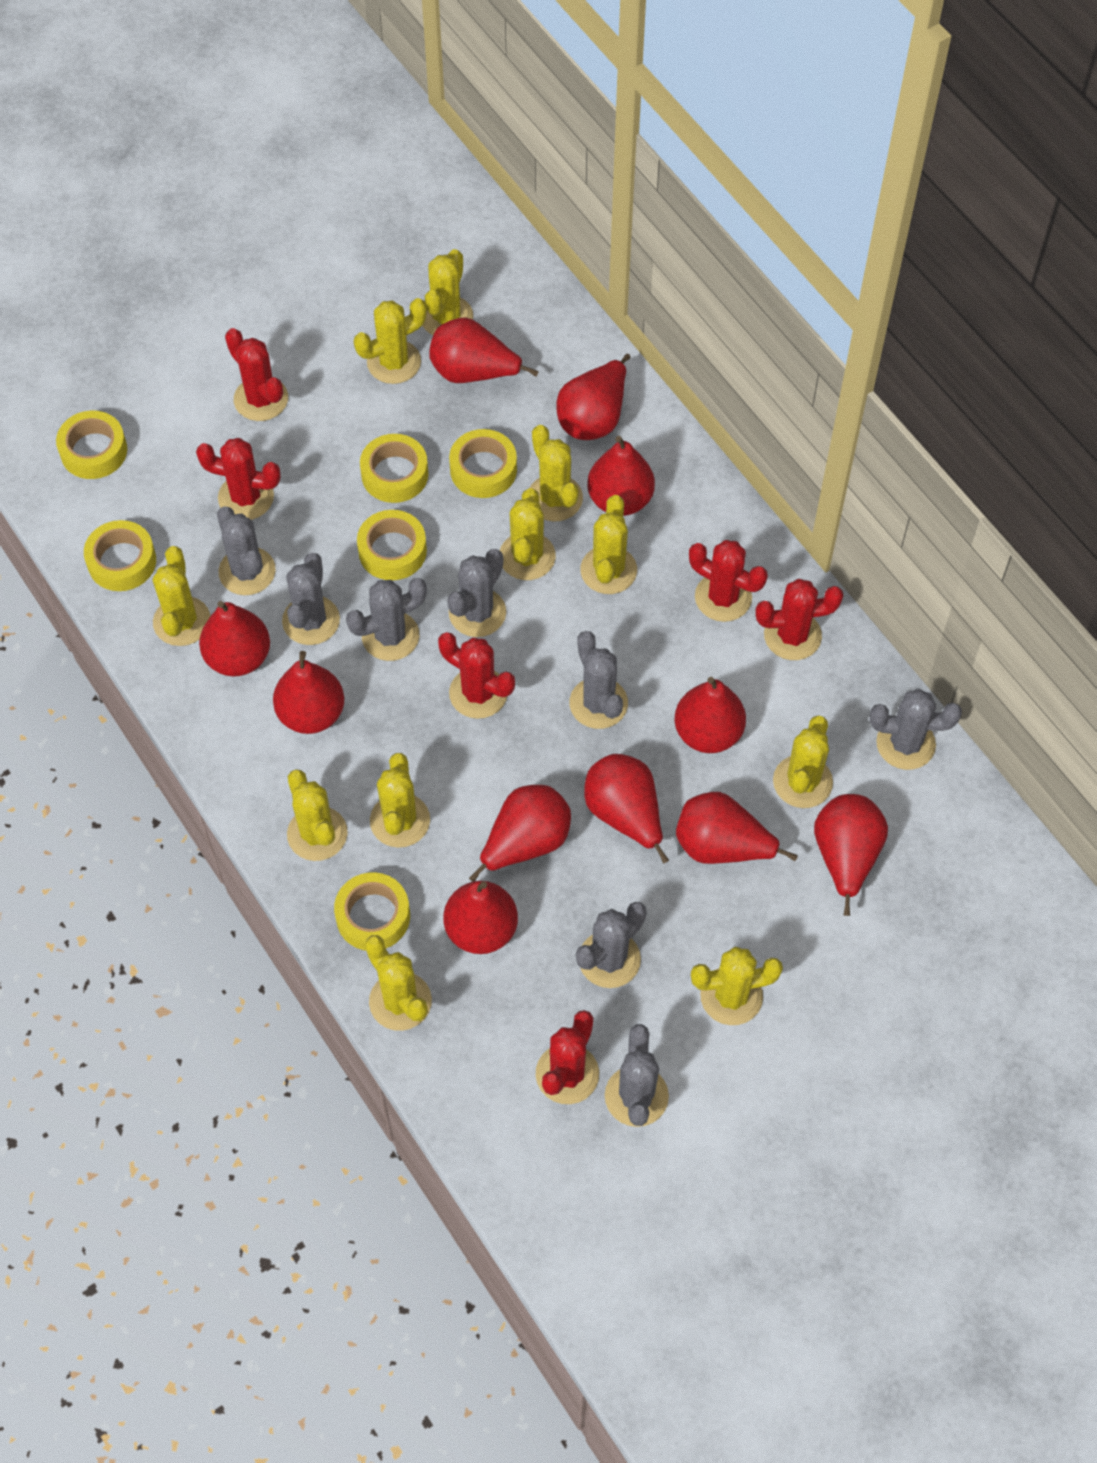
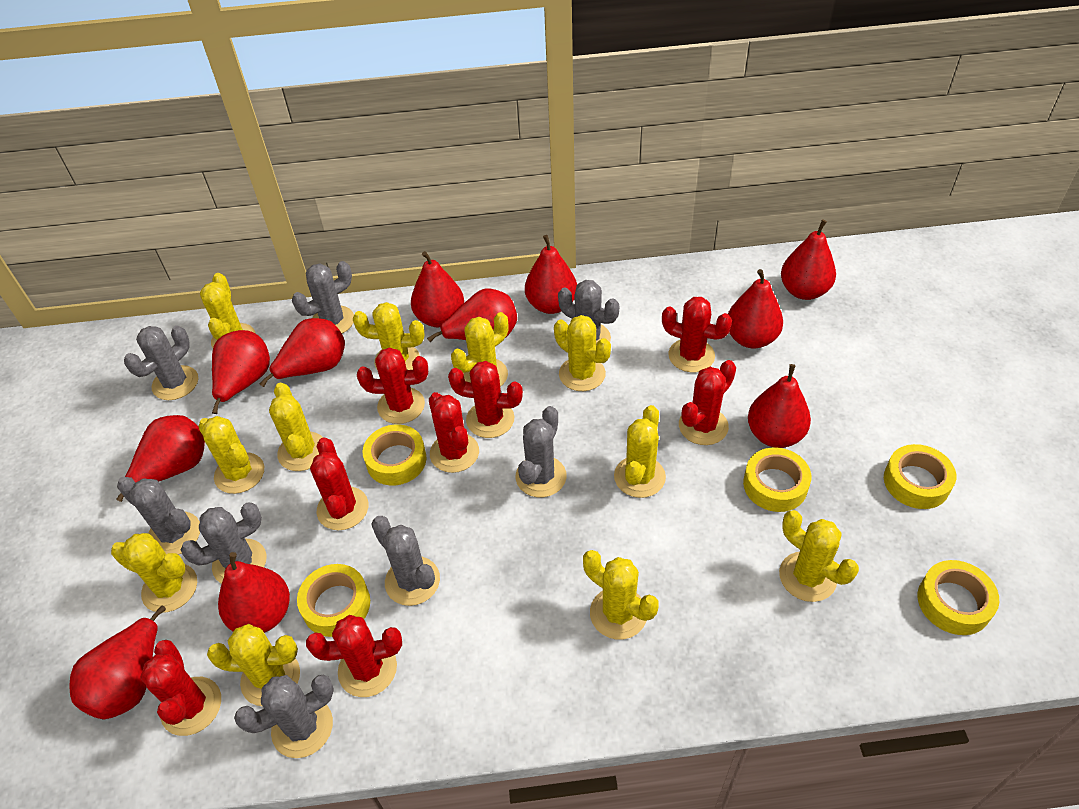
red cactus: [196,438,281,520] [225,328,288,421] [438,632,515,719] [536,1010,599,1104] [689,540,768,622] [755,579,843,660] = 6 -> [140,640,221,736] [306,615,402,697] [310,437,368,530] [357,347,428,424] [429,392,479,473] [448,361,523,438] [662,297,732,372] [679,360,736,445] = 8
yellow tape: [56,411,127,479] [84,520,156,591] [334,872,410,950] [357,510,427,580] [360,434,428,503] [449,429,517,498] = 6 -> [297,564,370,637] [363,424,426,485] [743,447,811,512] [884,444,956,509] [918,560,999,635] = 5

